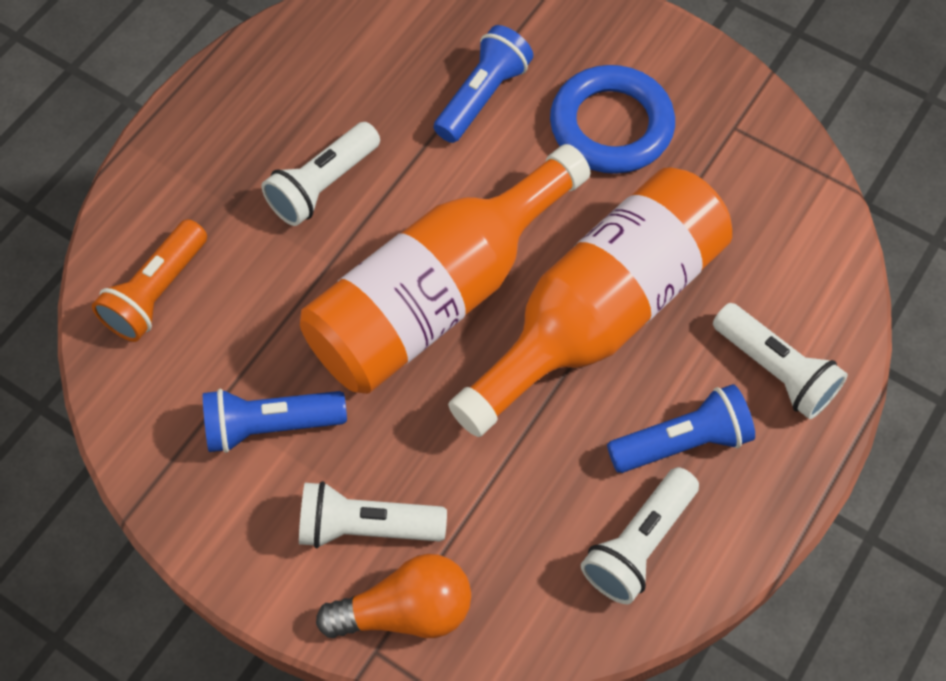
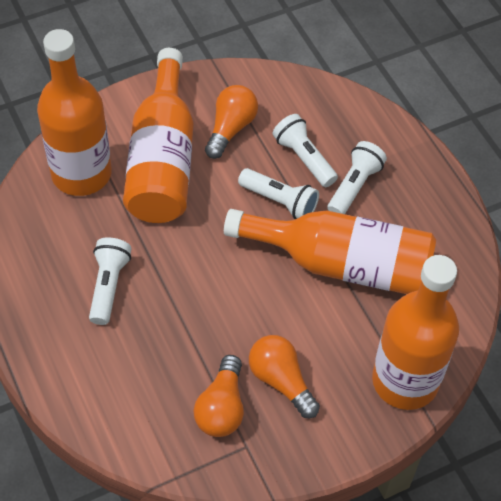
blue flashlight: [203,389,347,453] [434,25,533,143] [607,384,755,473] = 3 -> none = 0
blue ring: [550,65,675,174] = 1 -> none = 0
orange bottle: [300,144,590,394] [448,167,732,437] = 2 -> [37,29,112,196] [123,48,193,223] [224,209,436,294] [372,255,459,410] = 4
orange flashlight: [92,219,207,342] = 1 -> none = 0
orange light bulb: [316,554,471,638] = 1 -> [193,355,244,437] [205,85,258,159] [249,335,320,418] = 3

